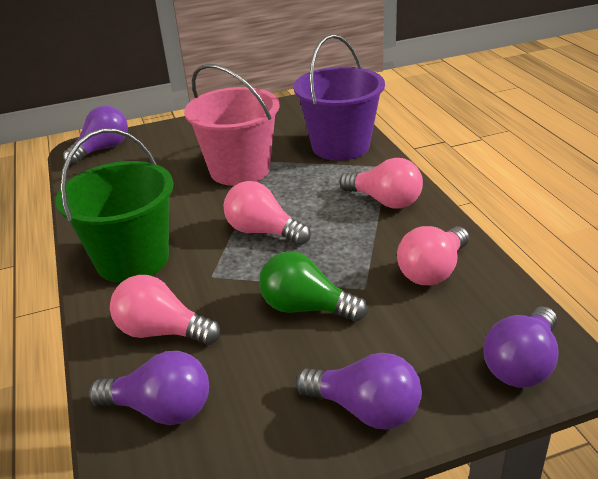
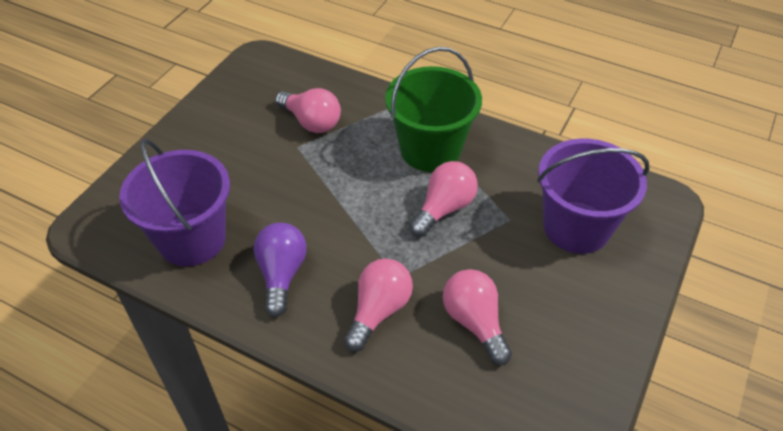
green light bulb: [259,251,368,322] = 1 -> none = 0
pink bucket: [184,64,280,186] = 1 -> none = 0
purple bucket: [293,34,385,161] = 1 -> [119,139,230,266] [537,138,649,254] = 2
purple light bulb: [63,106,128,165] [89,351,209,425] [295,353,422,429] [484,306,559,388] = 4 -> [254,223,306,317] = 1

